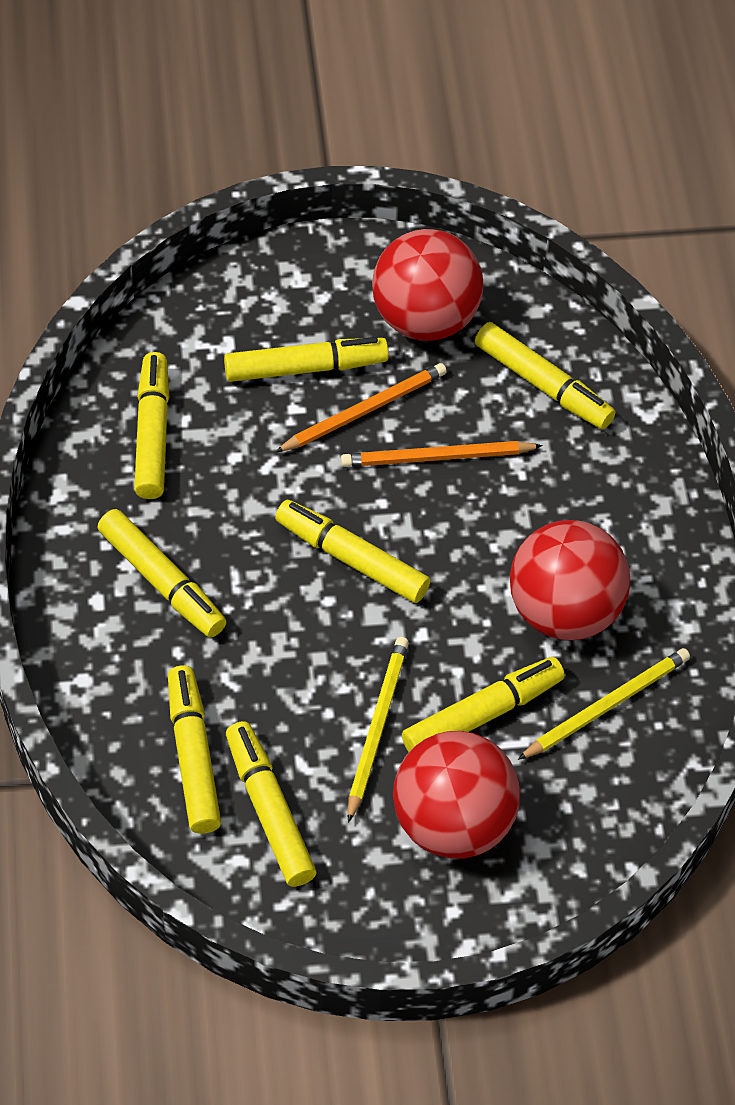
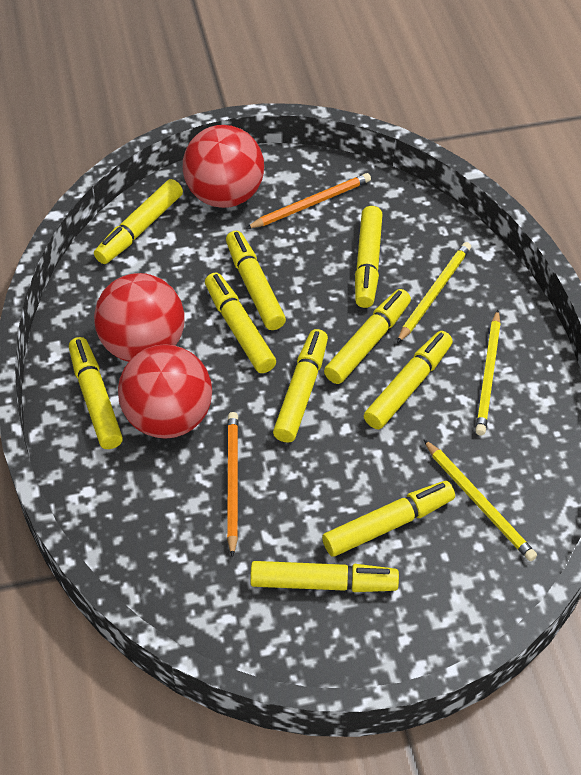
yellow marker: [97,509,226,638] [134,352,169,499] [168,665,221,834] [224,337,389,382] [226,721,316,887] [275,500,430,603] [402,657,565,752] [475,322,616,429] = 8 -> [69,337,123,449] [94,179,183,264] [205,273,276,373] [226,231,286,330] [250,561,399,592] [273,329,328,443] [322,481,455,557] [324,289,411,384] [355,206,383,308] [364,331,453,429] = 10
yellow pencil: [348,637,409,823] [518,648,690,760] = 2 -> [397,242,471,343] [423,439,537,561] [475,310,501,435] = 3

